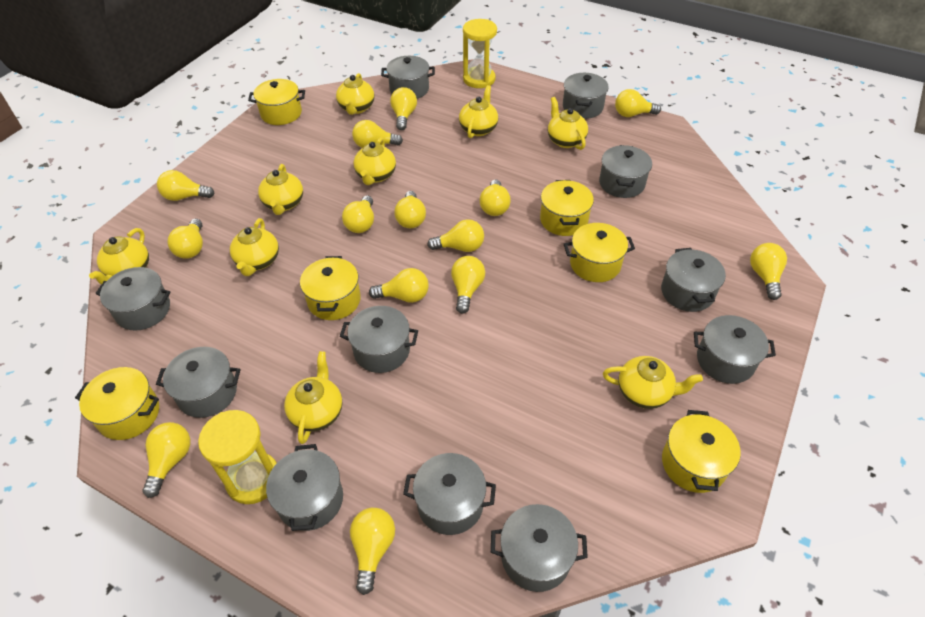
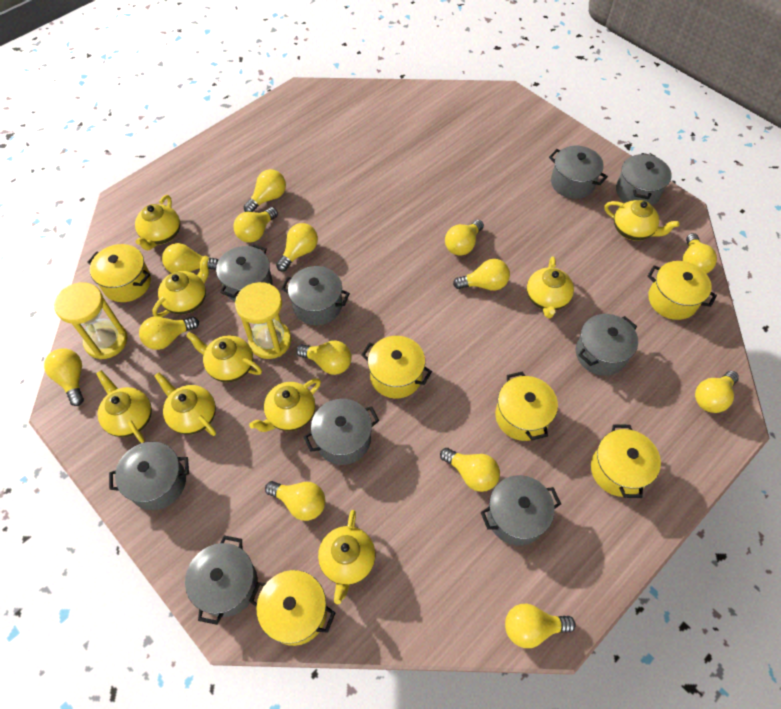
grey pot: [95,267,171,331] [156,347,240,418] [266,444,343,531] [340,306,418,373] [381,56,435,99] [403,453,496,535] [491,504,588,592] [563,73,609,119] [599,145,652,198] [661,248,726,312] [694,315,776,384] = 11 -> [109,442,189,510] [185,535,258,625] [216,244,272,302] [281,266,350,325] [304,399,379,465] [481,475,561,546] [549,146,608,199] [576,314,638,376] [616,153,671,206] = 9

